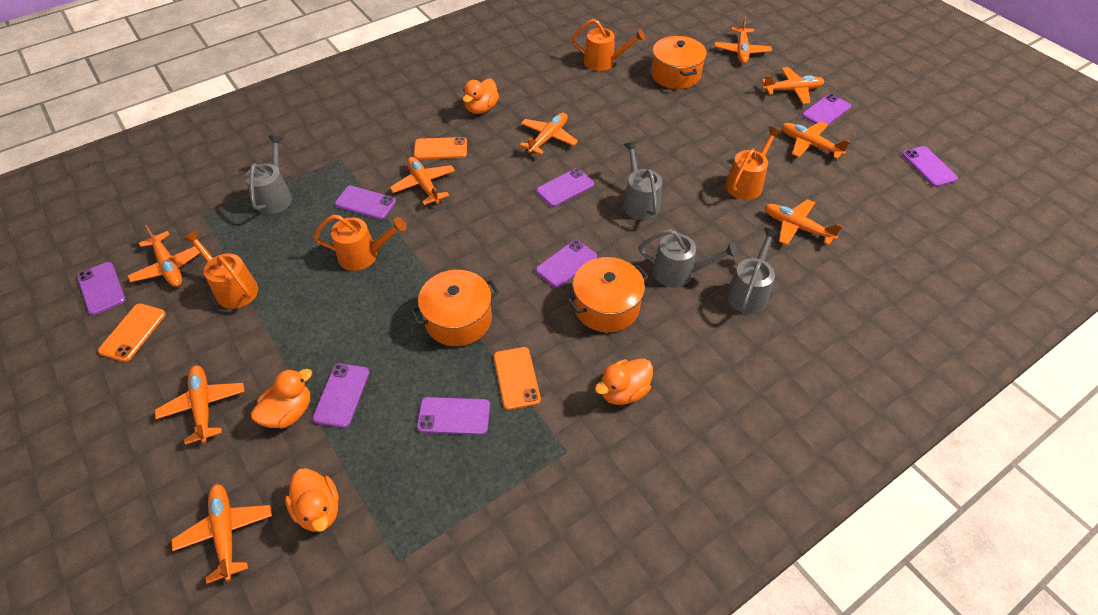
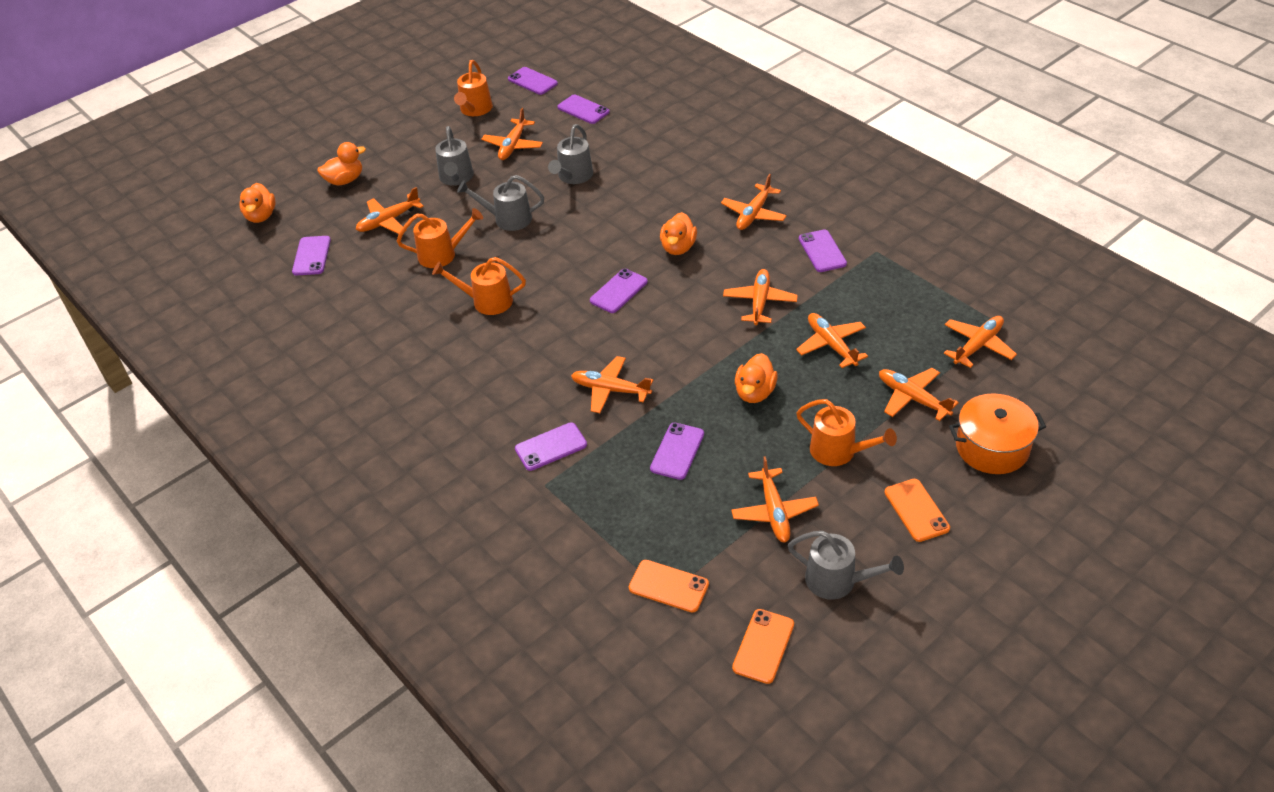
orange pot: [411,270,499,346] [567,257,649,333] [651,36,707,89] = 3 -> [949,393,1046,474] = 1
purple phone: [77,262,126,315] [312,363,369,428] [335,186,396,220] [417,397,490,435] [536,168,594,207] [536,240,597,288] [802,94,851,125] [902,146,958,187] = 8 -> [292,236,331,275] [508,67,558,95] [515,422,587,471] [557,95,610,124] [590,269,648,313] [650,423,704,480] [799,230,847,272] = 7

